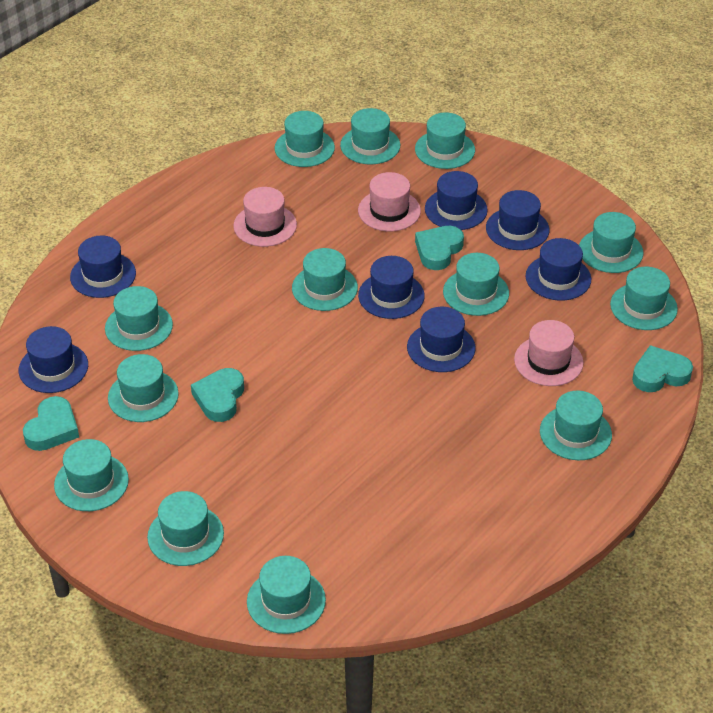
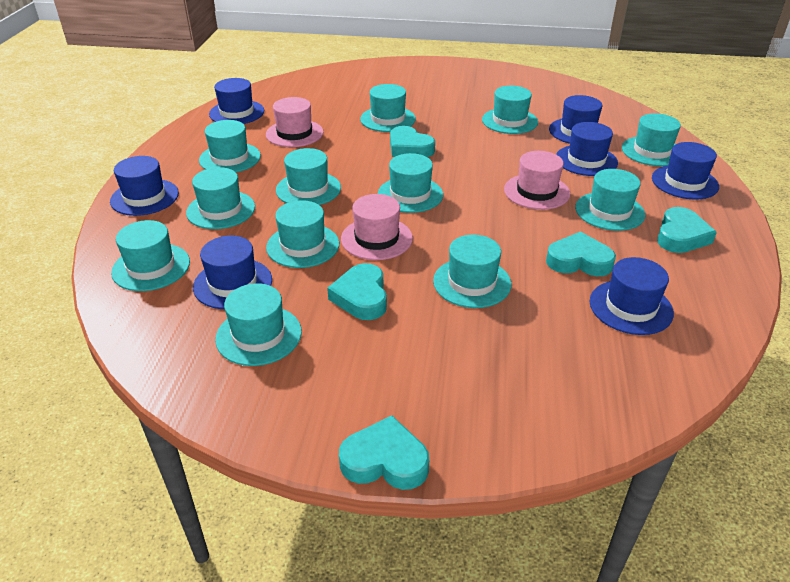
turquoise hat: [54,439,129,511] [105,286,173,351] [108,354,179,422] [147,491,224,566] [247,556,326,634] [275,111,335,167] [292,248,358,311] [340,108,400,165] [415,112,475,169] [443,253,509,316] [540,391,612,460] [579,212,643,273] [610,267,678,330] = 13 -> [111,220,190,291] [186,167,255,229] [199,120,261,173] [215,283,302,366] [266,200,339,268] [276,148,341,205] [360,84,416,132] [378,153,443,213] [433,235,511,308] [482,86,538,134] [575,169,645,231] [622,113,681,166] = 12
turquoise heart: [23,396,79,451] [191,368,244,422] [415,226,464,270] [632,345,693,392] = 4 -> [327,263,387,320] [339,415,429,490] [390,126,435,157] [546,231,616,276] [657,207,717,253] = 5

